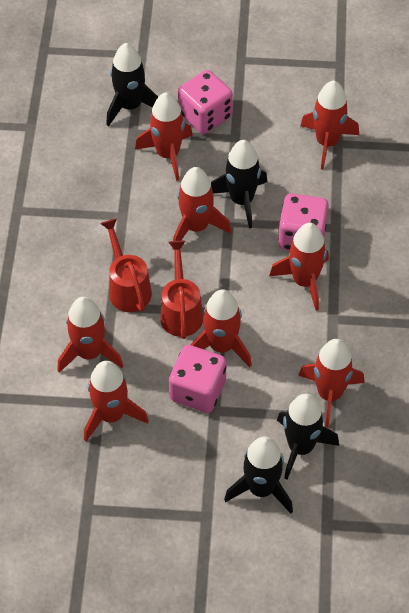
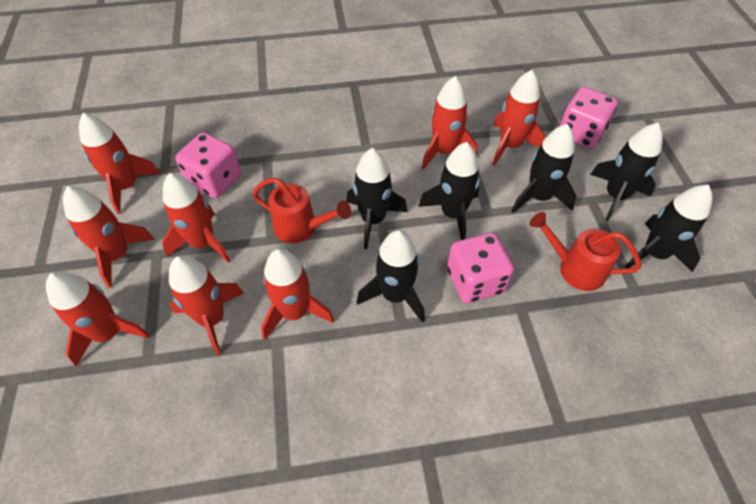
black rocket: [106,43,158,127] [211,140,267,229] [224,437,293,514] [277,394,339,480] = 4 -> [346,148,407,249] [357,230,425,323] [418,142,480,240] [511,124,576,213] [590,123,663,221] [625,185,713,272] = 6

